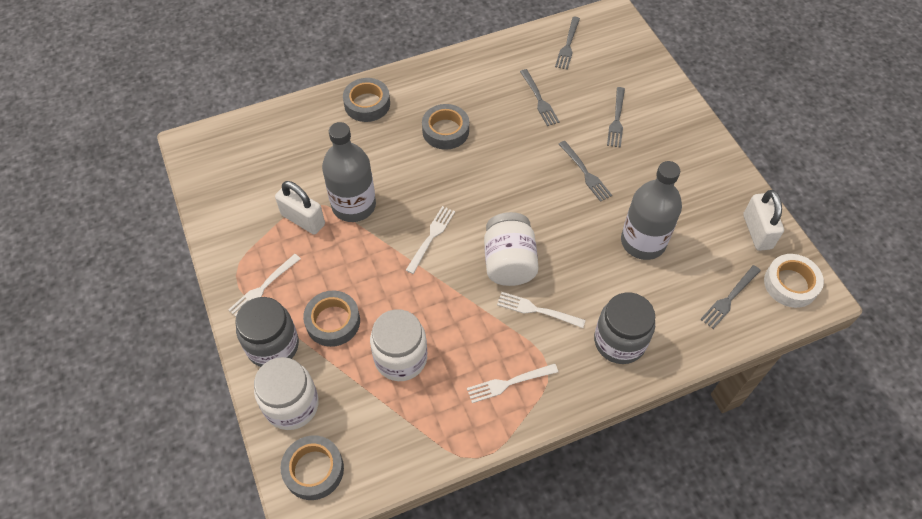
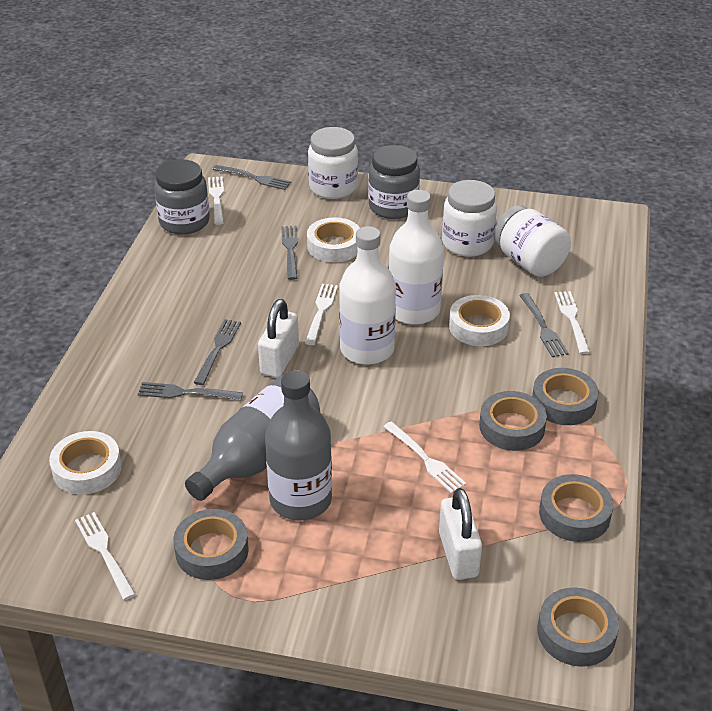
grey tape: [281,435,344,500] [303,291,360,347] [343,78,390,122] [422,104,469,150] = 4 -> [173,509,249,580] [479,391,547,451] [532,368,599,425] [537,587,619,667] [539,474,613,542] = 5
white bottle: none = 0 -> [339,226,396,365] [389,190,444,325] = 2
white fork: [228,254,301,316] [406,206,455,274] [467,363,558,403] [497,292,585,328] = 4 -> [75,512,136,600] [208,176,224,225] [305,284,338,345] [383,421,466,493] [554,291,590,354] = 5
white tape: [764,254,824,308] = 1 -> [49,431,122,495] [307,217,360,262] [449,295,510,346] = 3

